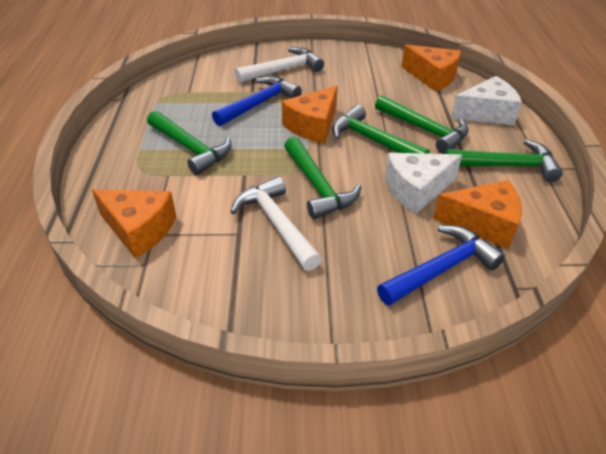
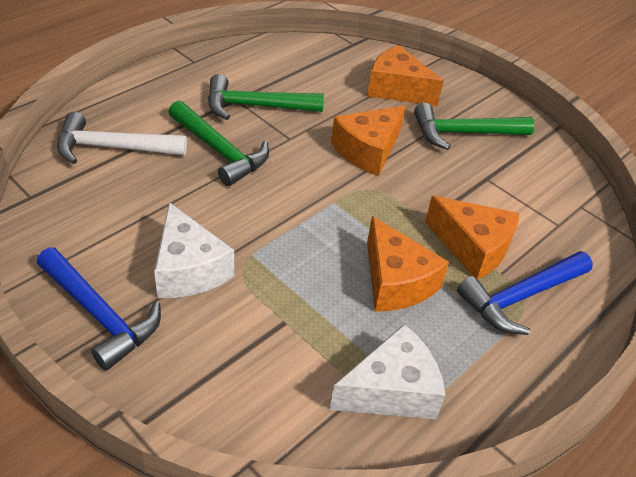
green hammer: [147,111,231,175] [284,137,362,219] [332,105,430,154] [375,95,469,154] [445,139,563,182] = 5 -> [168,100,269,186] [208,74,324,120] [414,103,534,150] = 3
white hammer: [230,176,322,271] [235,47,324,83] = 2 -> [57,112,187,164] = 1

